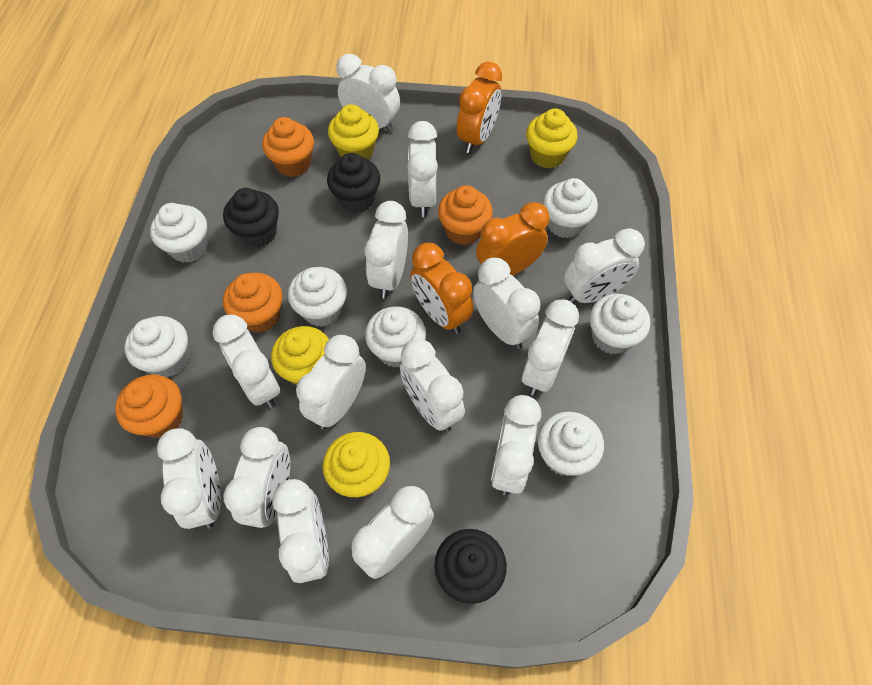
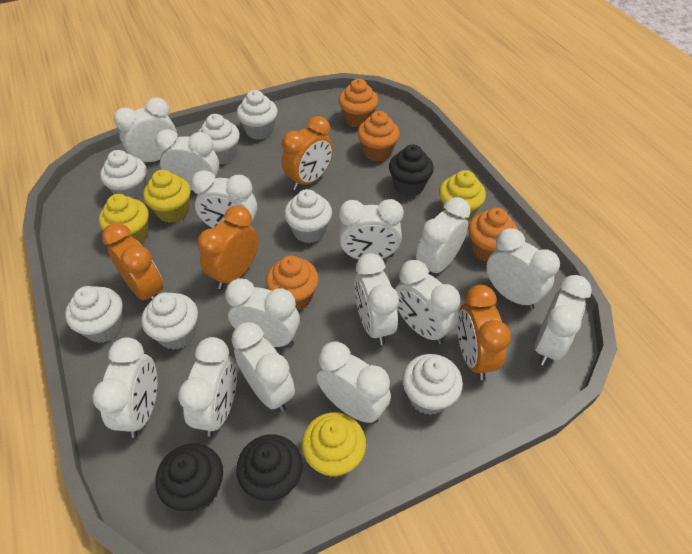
orange clock: [410,243,473,334] [457,62,502,153] [476,202,550,276] = 3 -> [102,223,163,300] [197,205,258,289] [282,116,333,190] [457,285,511,380] = 4

